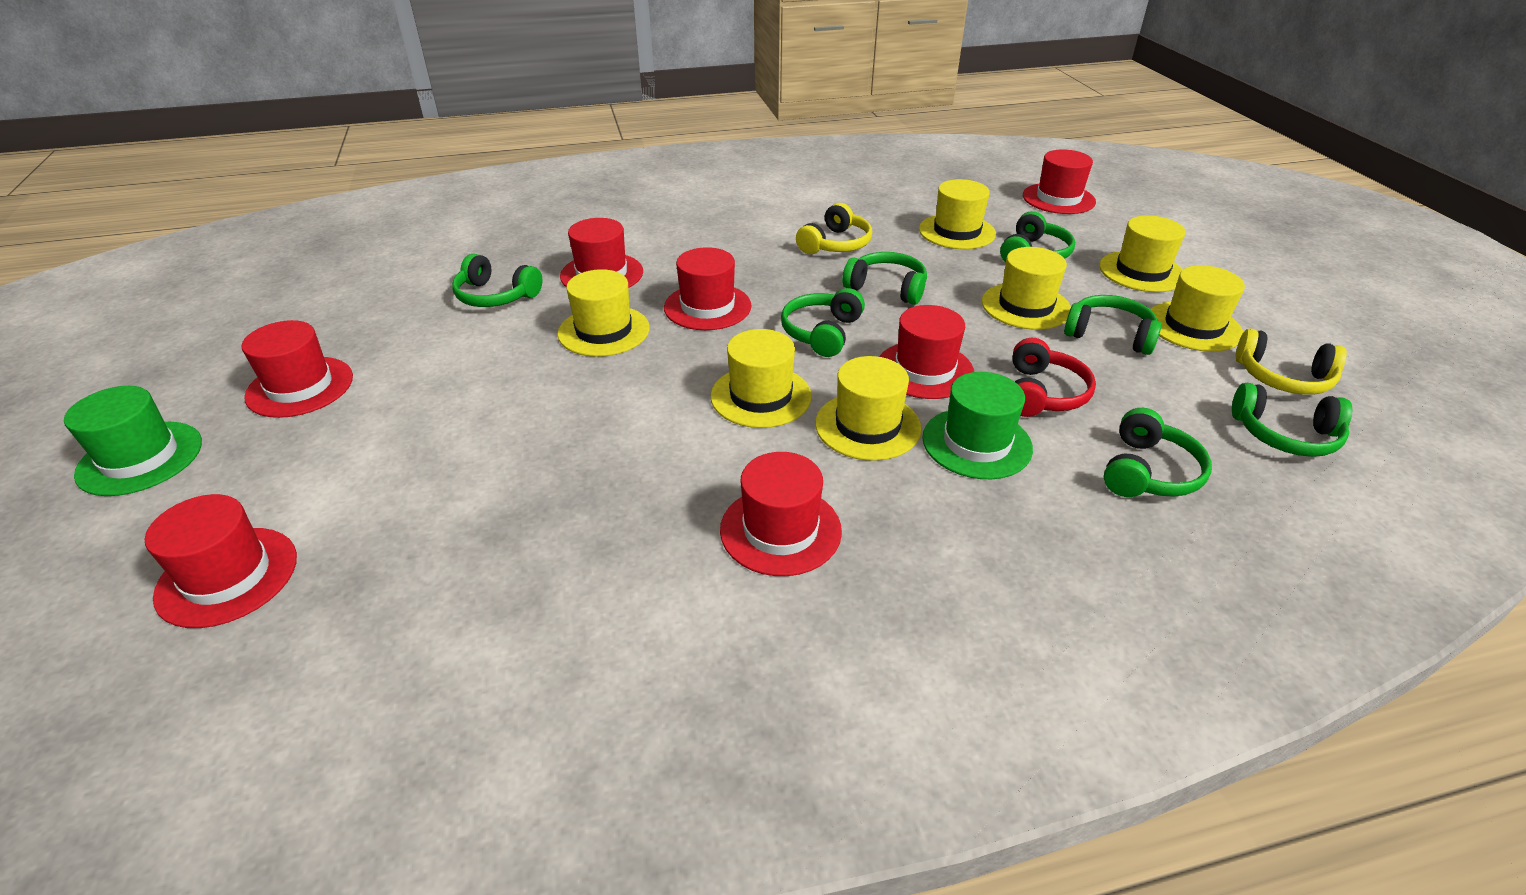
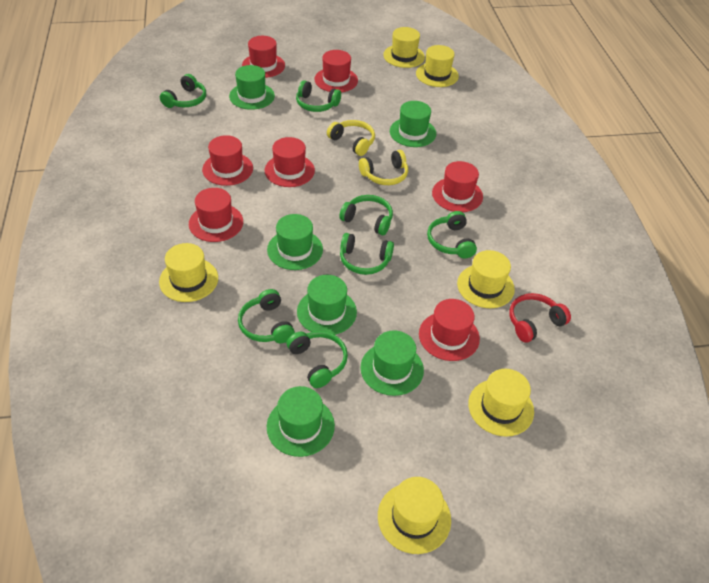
green hat: [64,386,202,496] [922,372,1033,479] = 2 -> [229,65,275,110] [267,214,323,270] [267,386,335,457] [297,275,357,335] [360,330,424,396] [390,101,436,147] = 6
yellow hat: [558,269,650,357] [711,329,812,428] [815,356,922,461] [919,179,996,249] [982,247,1071,330] [1099,215,1186,292] [1150,265,1245,352] = 7 -> [159,243,218,302] [378,477,451,554] [383,27,425,68] [416,45,459,87] [457,250,515,308] [468,369,534,437] = 6

